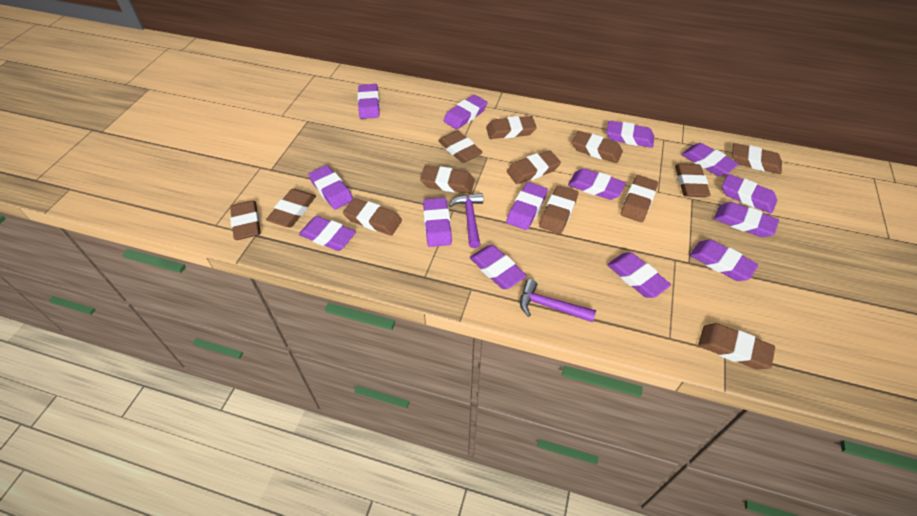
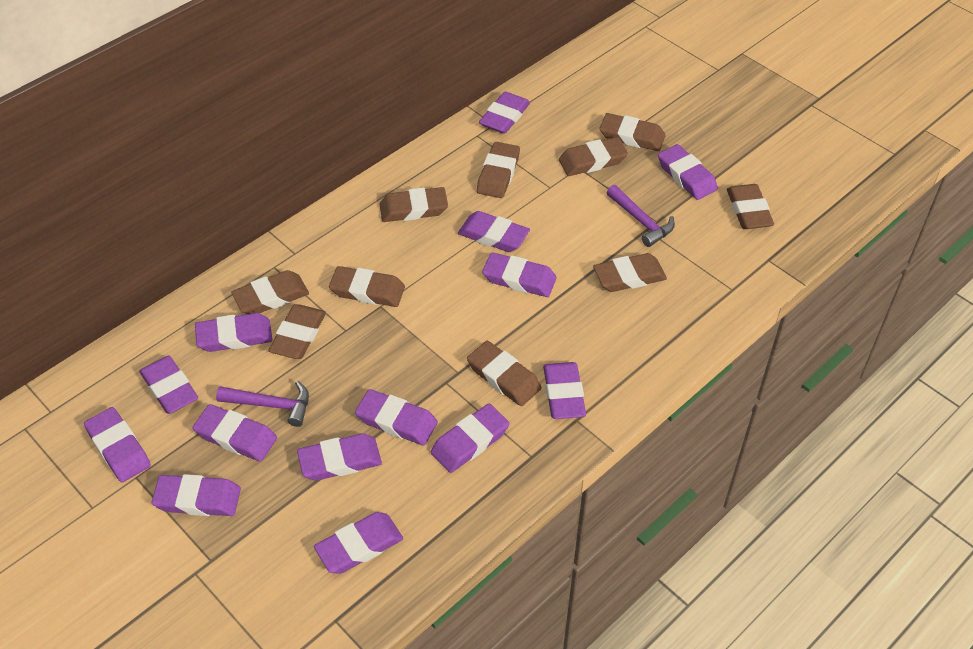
brown eraser: [230,200,261,240] [266,189,316,227] [343,198,402,236] [420,166,475,194] [438,130,483,163] [486,116,537,139] [507,150,561,184] [539,185,578,234] [572,131,623,163] [621,175,658,222] [675,164,711,197] [698,323,775,370] [732,143,782,174] = 13 -> [231,270,309,314] [268,304,326,359] [329,266,405,307] [379,187,448,222] [467,341,542,406] [477,142,520,198] [559,137,628,176] [593,253,667,292] [600,113,666,151] [727,184,774,229] = 10

